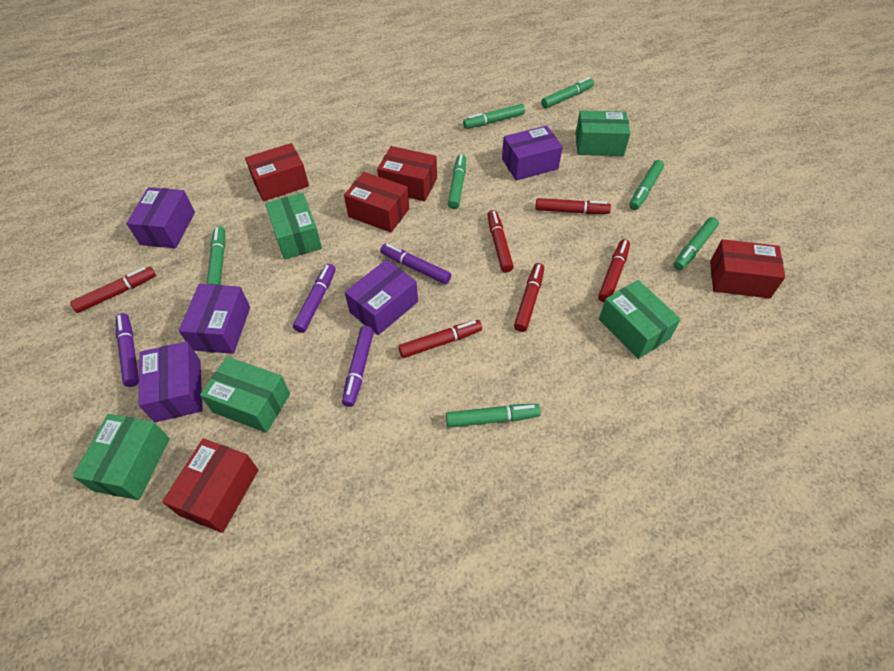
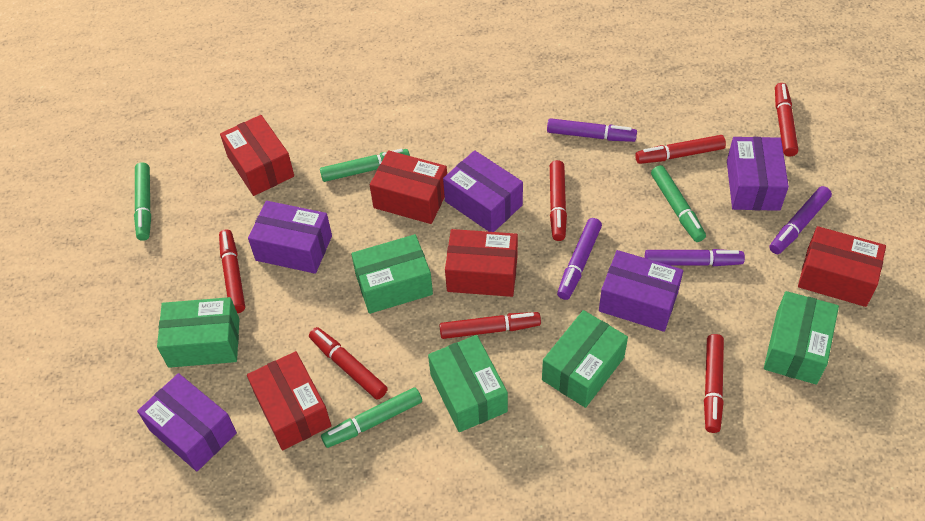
green marker: [207,226,225,285] [446,404,541,428] [448,154,466,209] [463,104,525,129] [541,77,594,108] [629,160,664,210] [674,217,719,270] = 7 -> [134,163,151,241] [320,149,410,182] [321,387,422,448] [651,165,706,242] = 4
red marker: [70,267,156,313] [398,320,482,358] [487,210,514,272] [514,263,544,332] [535,198,611,214] [598,239,630,302] = 6 -> [219,229,245,313] [309,327,388,400] [439,312,541,339] [550,160,567,241] [635,135,726,164] [704,334,724,433] [775,83,798,157] = 7

